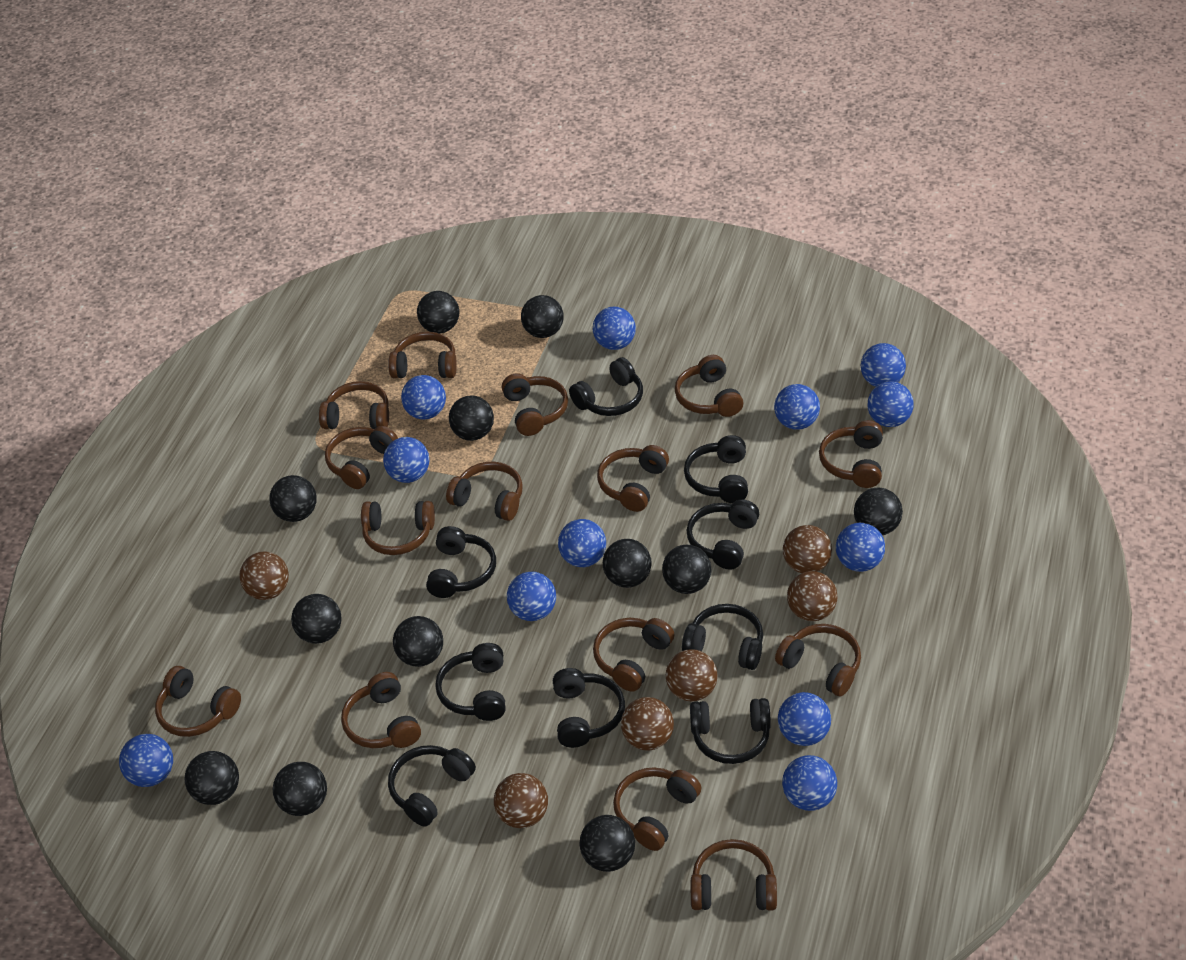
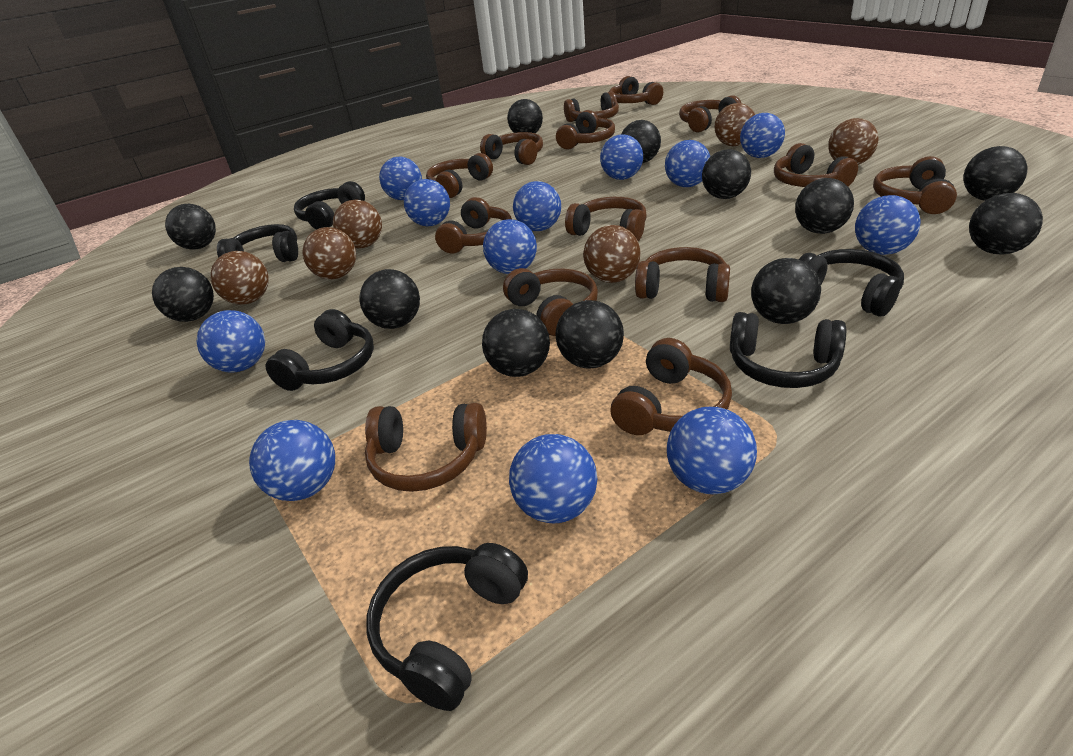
black headphones: [388,745,476,827] [426,526,496,598] [435,643,506,721] [553,668,625,748] [569,357,643,416] [682,604,763,670] [684,435,748,503] [687,499,759,570] [690,698,771,764] = 9 -> [217,224,298,262] [266,309,374,391] [294,181,365,230] [366,543,528,711] [730,312,846,388] [799,249,904,316] = 6
brown headphones: [155,666,241,737] [319,381,389,429] [325,426,398,489] [341,672,421,748] [361,501,435,555] [388,332,457,378] [446,462,523,521] [502,373,568,436] [593,618,675,692] [597,445,669,512] [613,767,701,851] [675,355,743,417] [691,839,777,911] [775,624,861,697] [819,420,883,488] = 15 -> [365,403,487,492] [426,153,493,198] [435,197,512,254] [480,132,543,165] [503,268,598,336] [556,110,615,149] [564,91,619,122] [565,197,647,241] [609,76,663,105] [610,338,732,435] [635,247,730,302] [679,95,741,133] [774,143,858,187] [873,156,957,214] = 14

